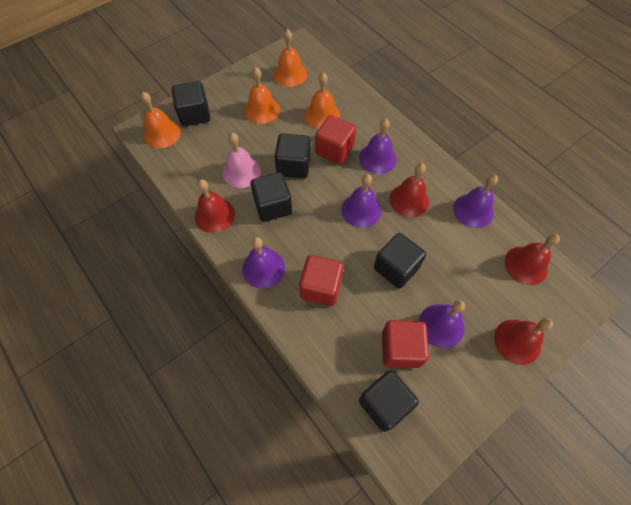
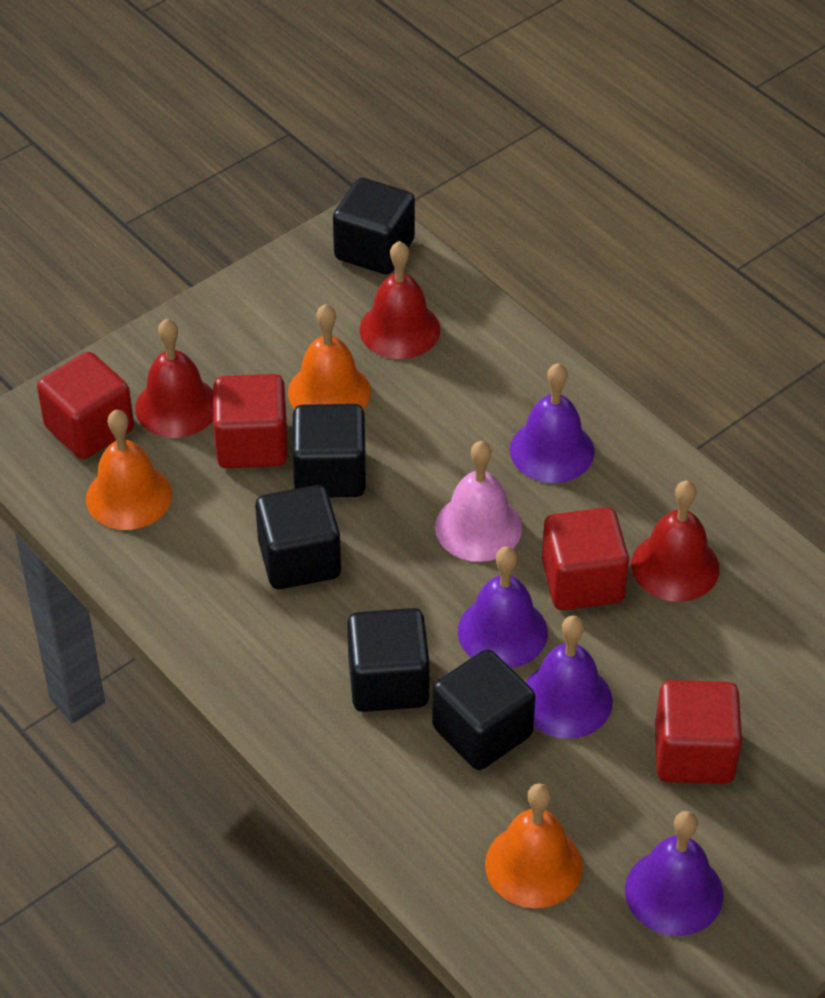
orange bell: [141,92,181,148] [244,67,280,124] [274,29,307,87] [305,72,340,129] = 4 -> [86,410,172,530] [288,304,371,409] [485,783,583,908] = 3
purple bell: [242,237,285,288] [341,174,381,228] [359,118,397,174] [419,300,465,348] [453,174,498,228] = 5 -> [458,546,548,668] [510,363,595,483] [526,615,613,739] [625,811,723,936] = 4
red bell: [195,179,235,233] [389,163,429,217] [494,318,553,365] [504,234,560,285] = 4 -> [135,319,213,438] [360,241,440,359] [631,480,719,602] = 3
red cube: [299,255,343,306] [315,115,356,164] [382,320,429,368] = 3 -> [37,352,134,459] [213,374,288,468] [542,507,629,610] [655,680,742,784] = 4

